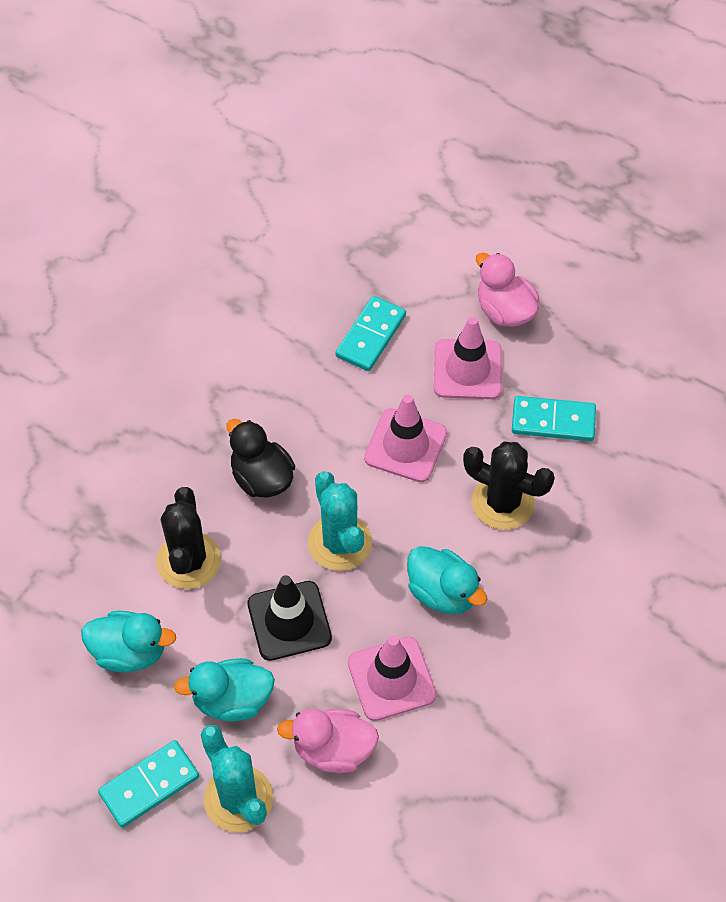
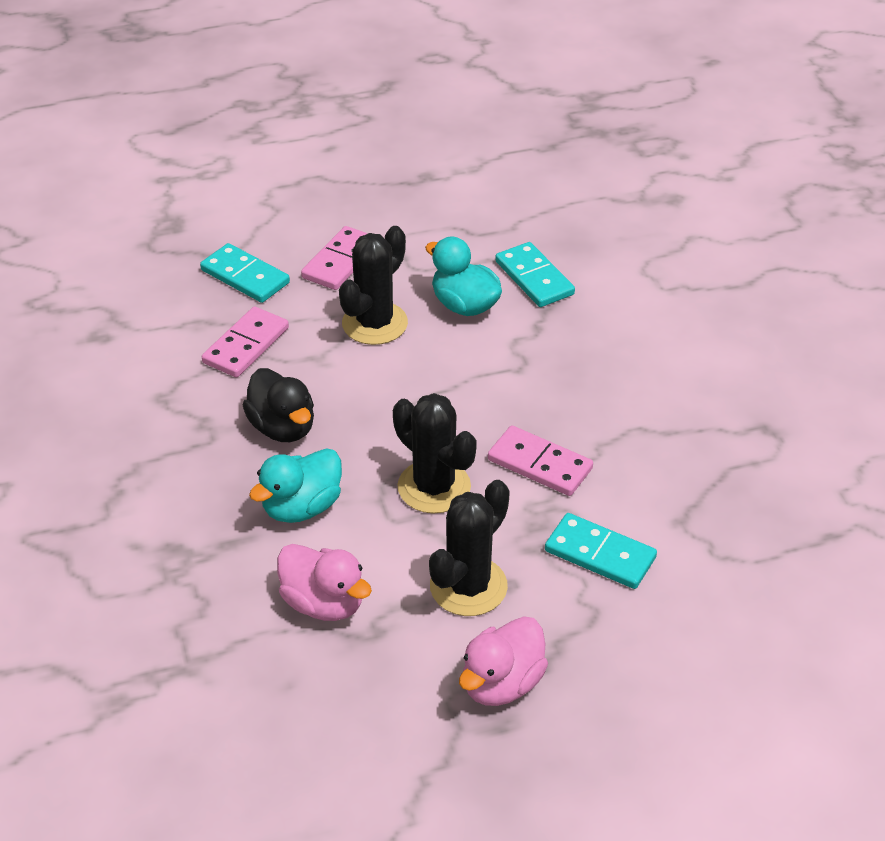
black cactus: [156,487,221,589] [463,442,555,530] = 2 -> [339,226,408,345] [393,393,477,514] [429,480,510,616] = 3
black traffic cone: [247,575,332,661] = 1 -> none = 0
pink domino: none = 0 -> [202,306,289,377] [301,226,368,290] [488,426,593,496] = 3
pink traffic cone: [348,635,437,721] [364,394,447,482] [434,316,502,399] = 3 -> none = 0
turquoise cactus: [200,725,274,832] [308,471,372,571] = 2 -> none = 0
turquoise duck: [81,611,176,672] [174,658,275,722] [407,546,487,614] = 3 -> [249,448,342,523] [425,237,502,316] = 2

